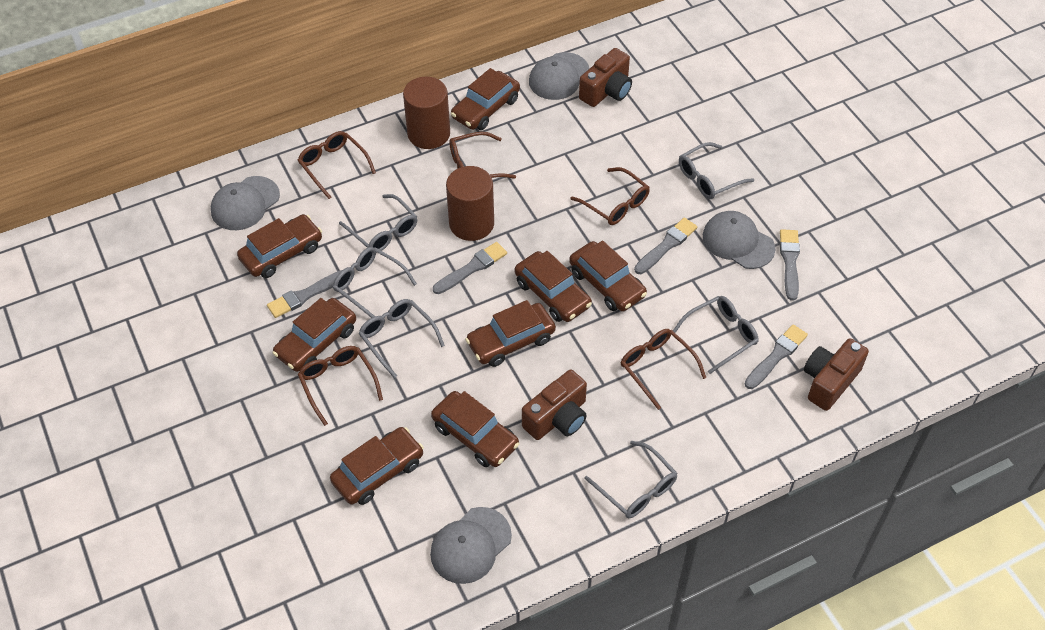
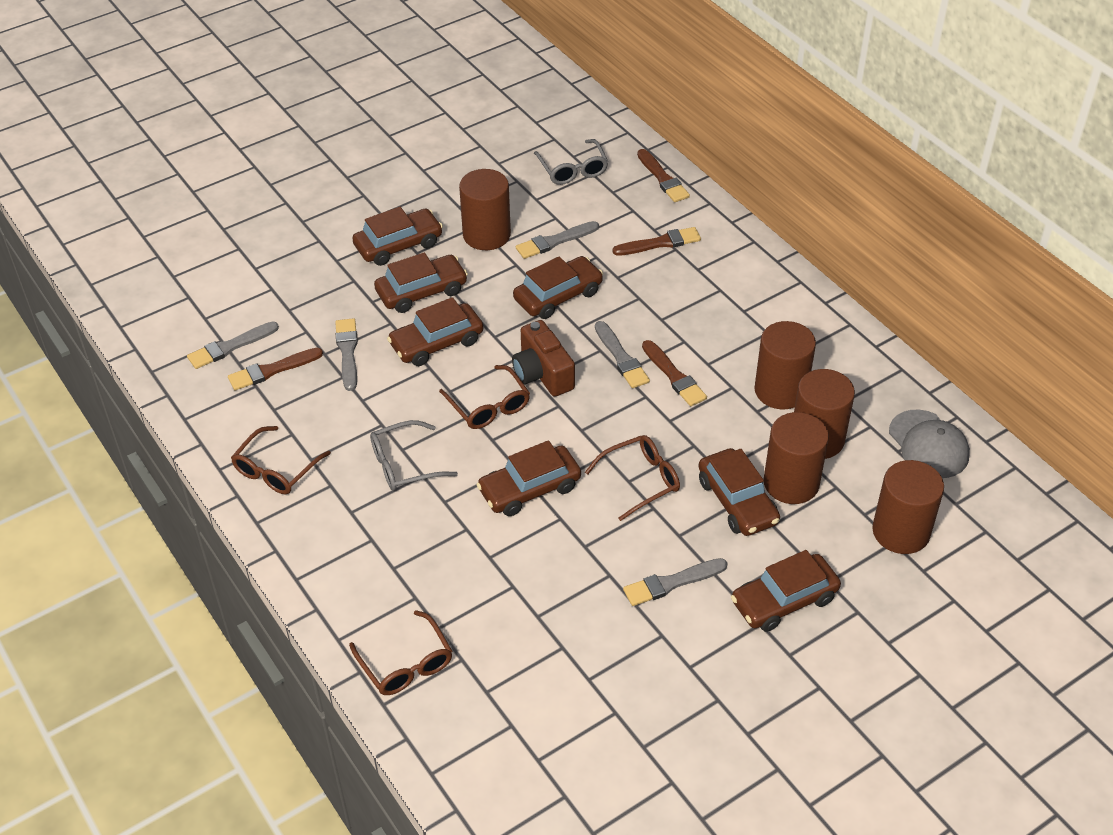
brown brush: none = 0 -> [228,348,323,390] [612,227,701,256] [637,149,690,202] [642,340,707,406] = 4
brown camera: [522,370,587,440] [579,48,632,107] [804,338,869,411] = 3 -> [512,320,575,397] = 1
brown car: [237,214,322,278] [272,298,356,372] [330,427,424,505] [431,391,519,467] [451,68,520,130] [465,300,556,367] [515,251,592,322] [569,240,647,312] = 8 -> [352,207,443,266] [374,252,468,313] [387,297,483,366] [476,440,581,516] [513,256,603,319] [698,448,780,536] [731,550,841,632] = 7
brown cylinder: [403,77,450,149] [446,166,494,241] = 2 -> [459,169,511,250] [754,321,816,409] [763,412,829,504] [794,369,855,459] [872,460,944,554] = 5
brown glasses: [298,131,376,199] [298,346,383,426] [449,132,516,179] [570,167,650,225] [621,329,706,410] = 5 -> [231,426,331,494] [349,610,452,695] [439,365,530,429] [585,435,680,521] = 4
grey cap: [211,176,280,230] [430,507,512,584] [529,52,589,100] [703,211,776,269] = 4 -> [889,410,970,478] = 1
grey glasses: [333,247,417,318] [339,194,417,253] [358,299,445,378] [585,441,678,518] [673,296,759,374] [679,142,754,199] = 6 -> [370,420,458,491] [534,139,608,185] = 2

